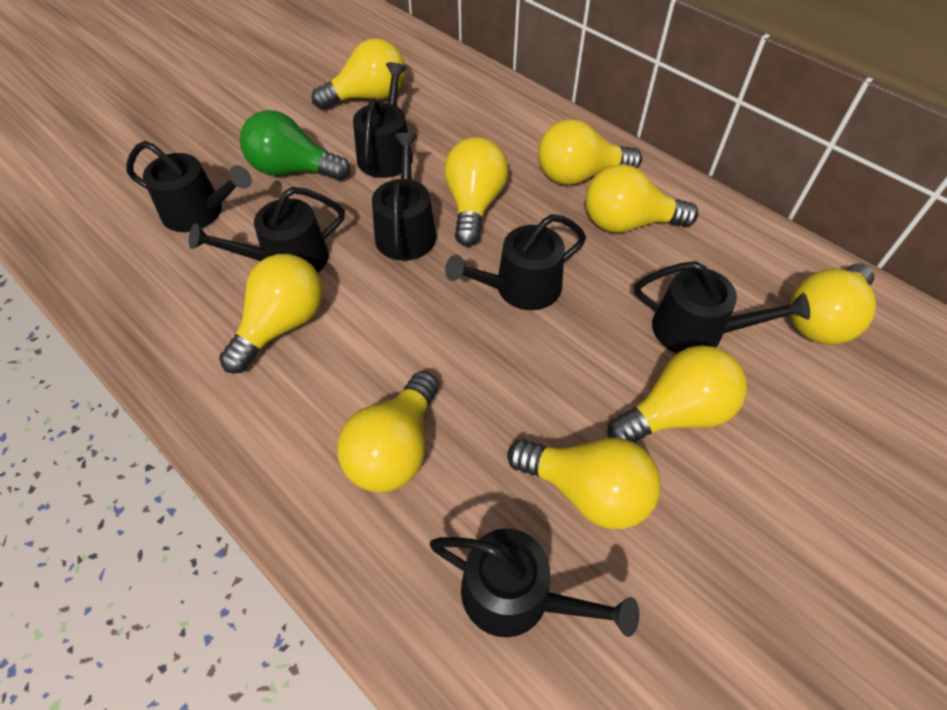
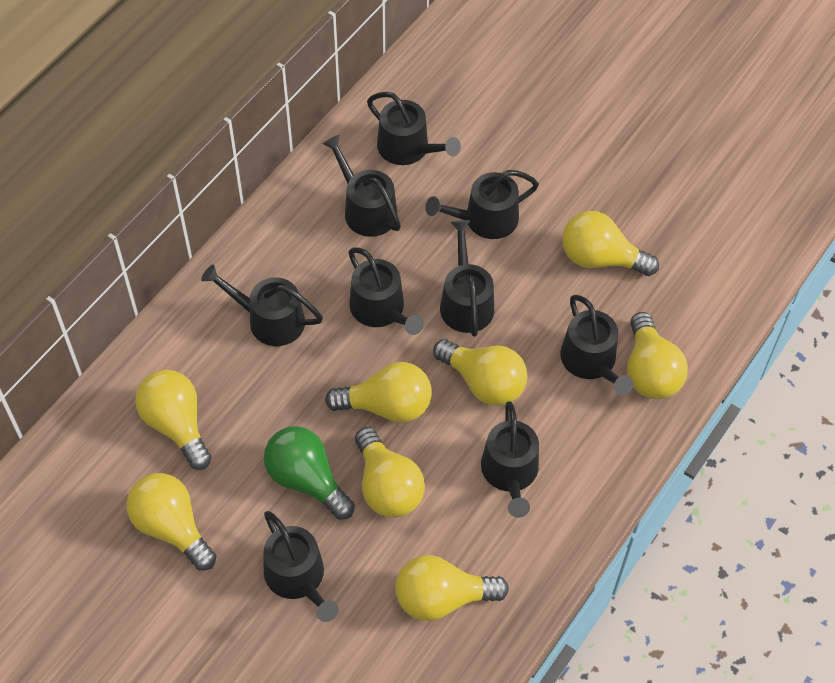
black watering can: [126,141,252,232] [189,187,345,273] [353,62,413,178] [372,133,436,261] [429,528,639,637] [445,214,586,310] [634,261,810,353] = 7 -> [201,264,323,346] [263,511,339,622] [322,135,401,237] [349,247,424,335] [367,92,461,165] [425,170,539,239] [440,220,494,337] [481,401,539,518] [560,295,634,396] = 9
yellow light bulb: [219,254,323,374] [312,38,405,110] [337,371,439,492] [444,137,508,247] [507,438,661,529] [538,119,642,185] [585,164,698,233] [607,345,747,443] [790,264,876,345] = 9 -> [126,473,216,571] [135,370,212,470] [325,362,432,423] [355,427,425,518] [395,555,509,621] [433,339,527,406] [562,211,659,276] [627,312,688,399] = 8

